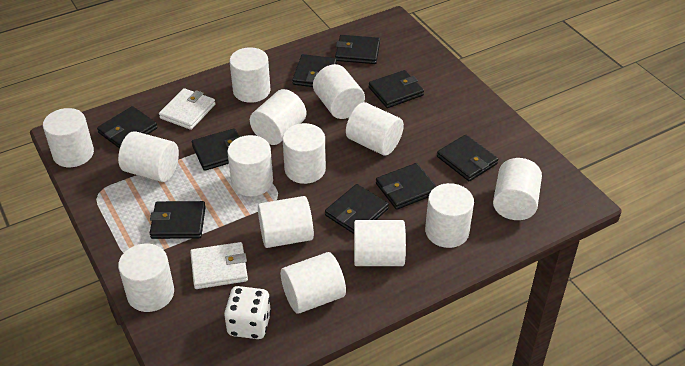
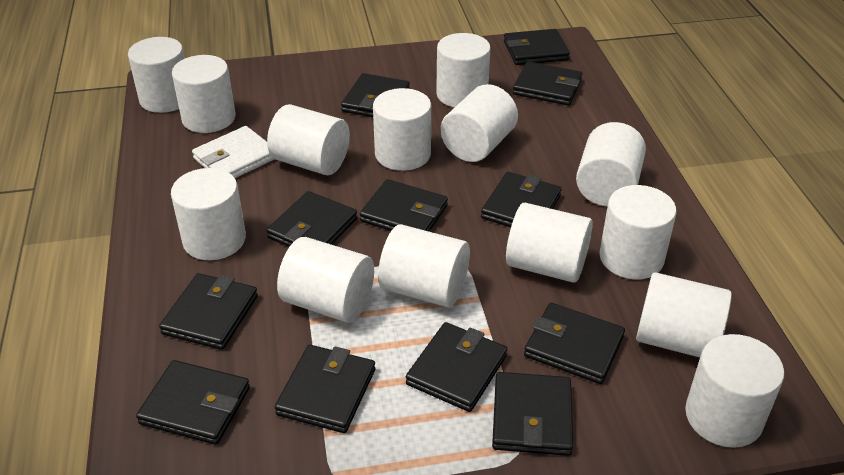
black wallet: [97,106,158,149] [150,201,206,239] [192,128,241,171] [292,54,337,87] [325,184,389,234] [335,35,380,64] [369,70,424,108] [376,163,437,210] [437,135,498,181] = 9 -> [136,360,250,445] [159,273,258,350] [266,191,357,247] [275,345,375,433] [341,73,410,117] [360,179,448,231] [406,322,507,412] [481,172,562,227] [492,372,573,456] [504,29,570,65] [513,62,582,105] [524,303,625,384] = 12
white dice: [224,286,271,339] = 1 -> none = 0
white wallet: [159,88,215,130] [190,242,248,289] = 2 -> [192,126,274,178] = 1

